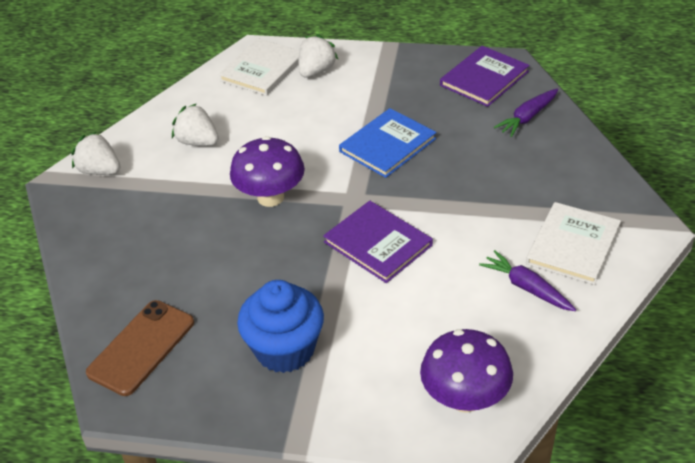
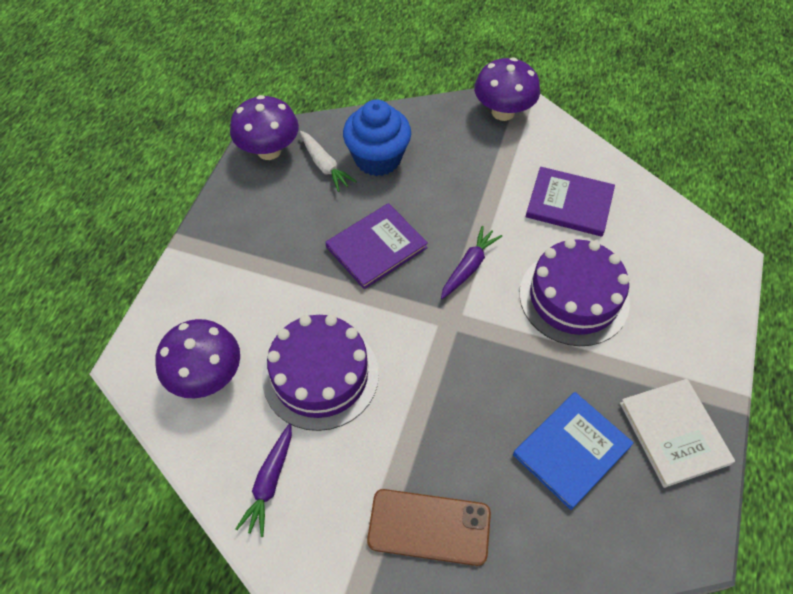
purple cake: none = 0 -> [262,315,379,431] [519,238,630,346] = 2
purple mushroom: [230,136,305,207] [420,329,513,413] = 2 -> [155,319,240,398] [230,95,299,160] [474,57,540,121] = 3
white book: [218,38,299,96] [526,202,621,285] = 2 -> [620,379,735,488] = 1
white carrot: none = 0 -> [300,131,357,192] = 1
white strawberry: [71,131,121,175] [172,103,219,146] [299,34,338,78] = 3 -> none = 0

